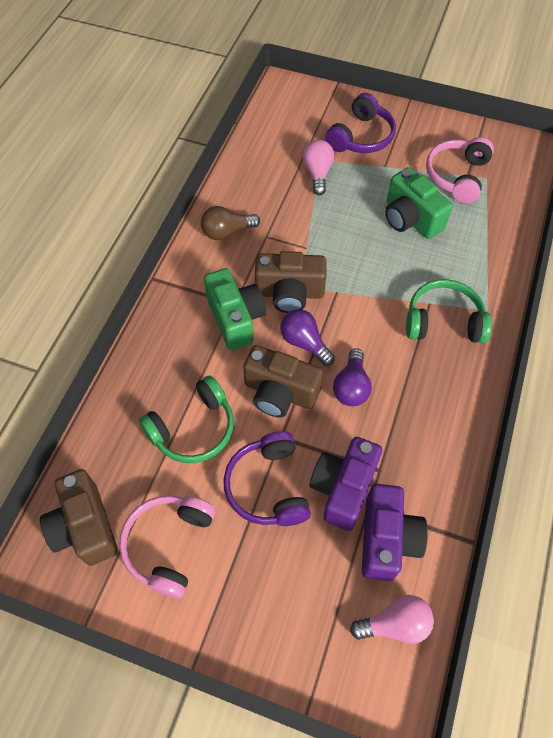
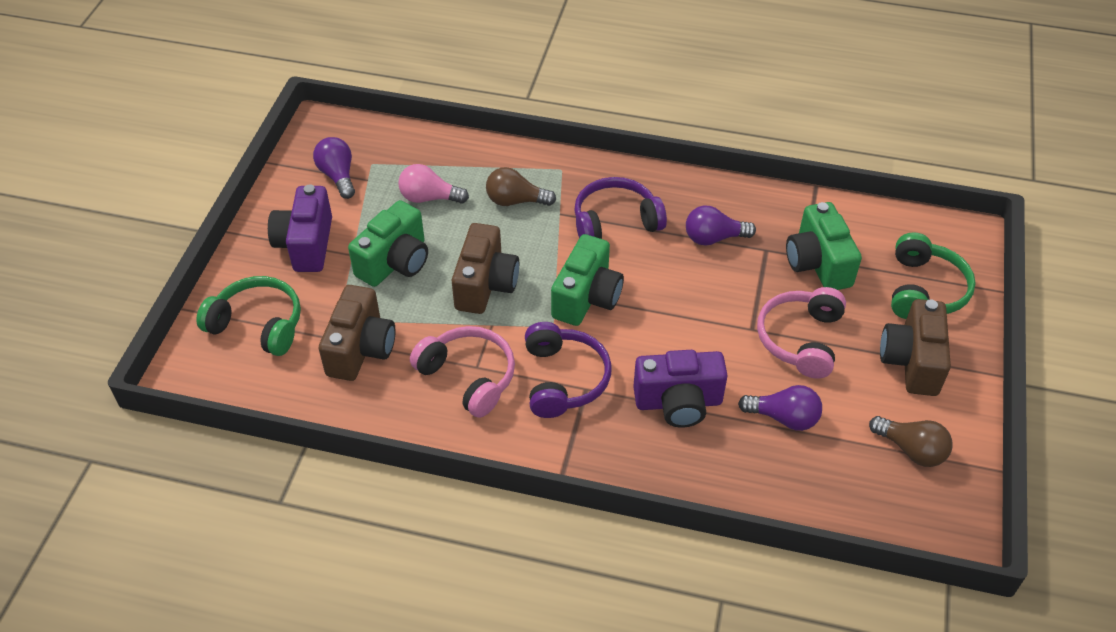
brown light bulb: [201,206,260,240] = 1 -> [486,167,556,206] [869,416,952,467] = 2
green camera: [204,268,266,350] [385,167,452,239] = 2 -> [348,200,428,287] [551,234,624,326] [786,202,862,290] = 3
pink light bulb: [303,140,334,195] [350,595,434,644] = 2 -> [398,164,469,204] = 1
purple light bulb: [280,309,335,366] [333,348,372,406] = 2 -> [313,137,355,199] [686,205,756,245] [738,385,822,431] = 3

